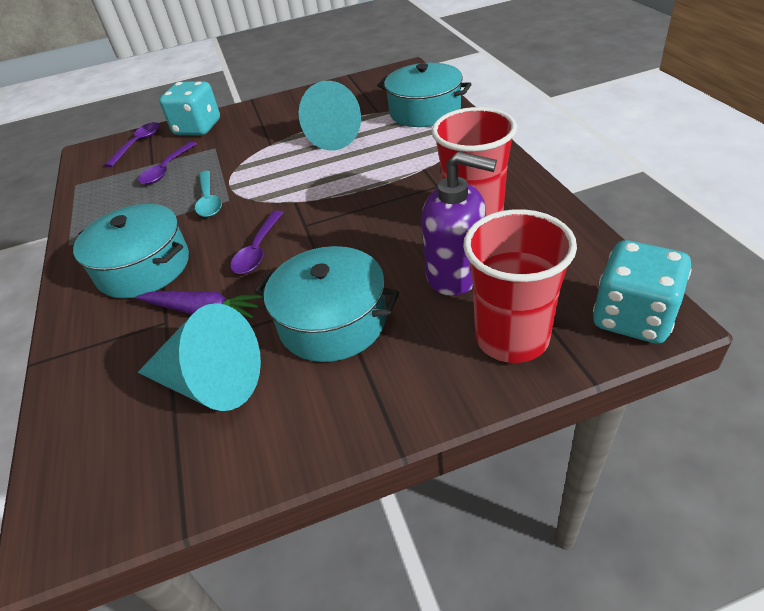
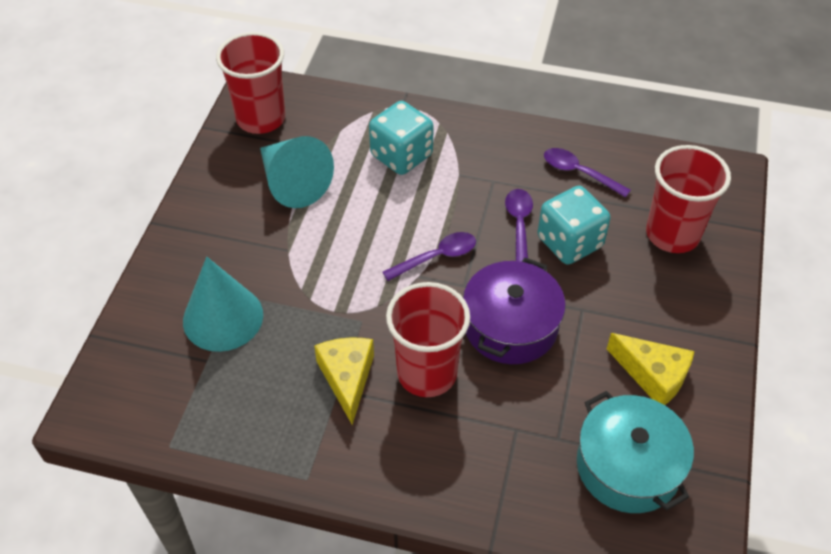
purple carrot: [136,291,263,318] = 1 -> none = 0
purple pot: none = 0 -> [463,257,566,364] = 1
purple soap dispenser: [422,151,497,296] = 1 -> none = 0
red cup: [432,107,517,216] [463,209,577,363] = 2 -> [216,32,285,134] [386,282,470,397] [646,145,731,253] = 3
turquoise pot: [73,204,189,298] [255,246,399,362] [377,63,471,127] = 3 -> [577,391,694,513] = 1
turquoise spoon: [195,171,222,217] = 1 -> none = 0
yellow cheese: none = 0 -> [314,338,374,425] [607,333,694,405] = 2

